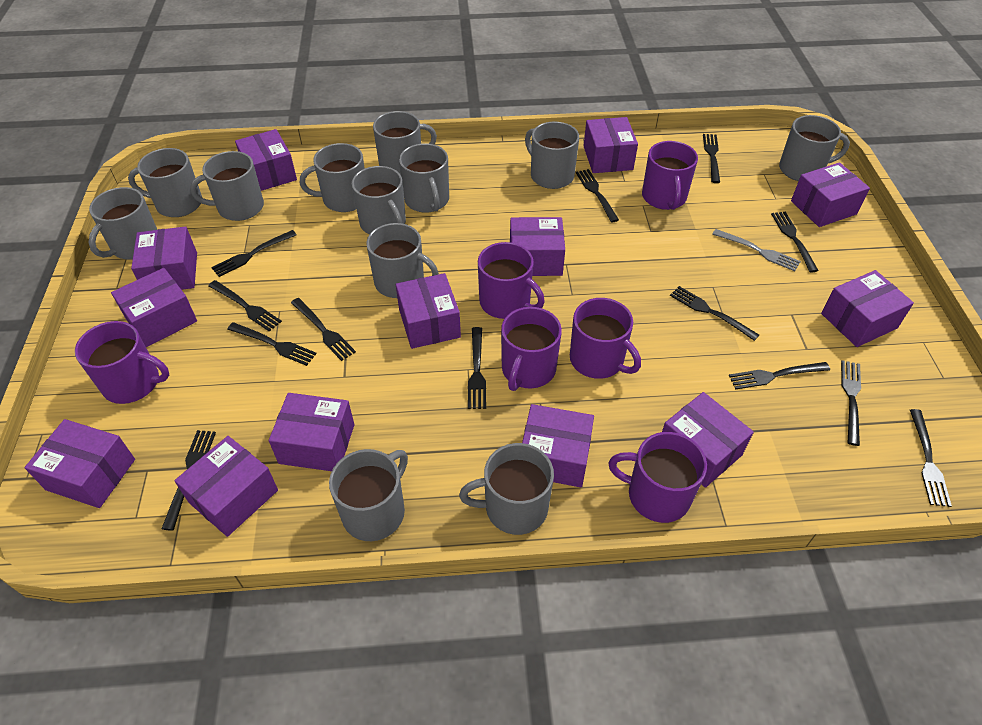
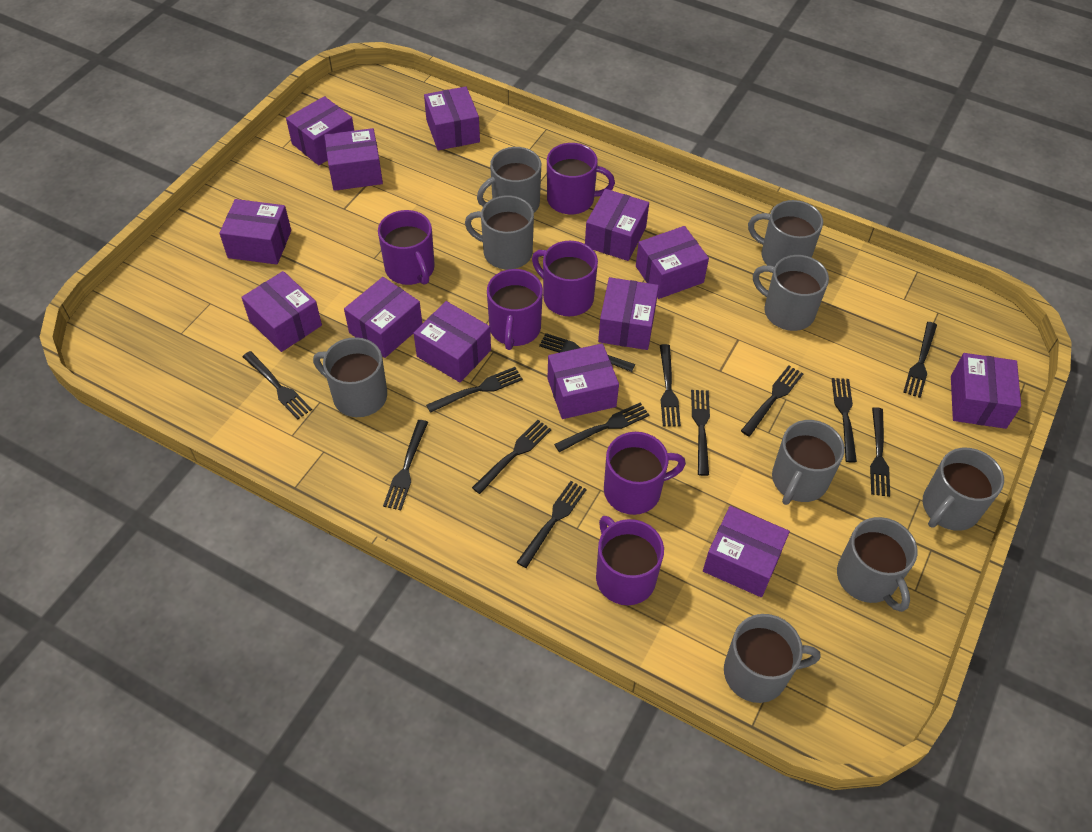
grey fork: [712,229,801,271] = 1 -> none = 0
grey mug: [89,187,157,260] [128,148,202,217] [190,151,264,221] [300,143,365,212] [329,449,408,541] [351,166,406,234] [366,223,439,298] [373,111,437,175] [399,144,449,213] [459,443,554,535] [525,122,579,189] [779,115,850,181] = 12 -> [313,337,387,417] [465,195,534,269] [477,147,541,213] [724,614,821,703] [748,200,823,267] [753,255,829,331] [772,420,845,505] [837,517,918,612] [923,448,1004,531] = 9

